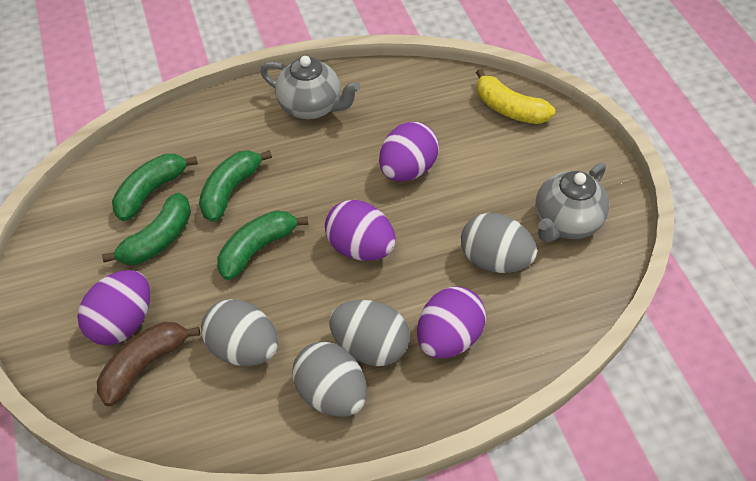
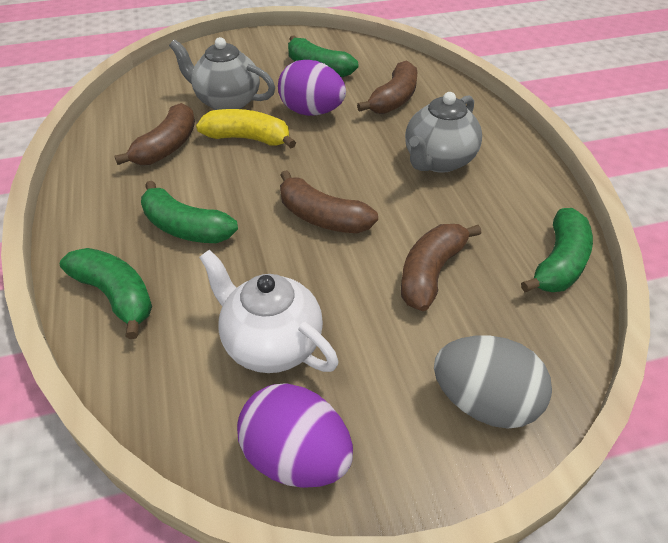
brown banana: [97,322,200,406] = 1 -> [114,103,195,165] [280,170,378,233] [357,61,418,114] [401,224,482,311] = 4
grey egg: [201,299,278,366] [292,342,367,417] [329,300,410,366] [461,213,537,273] = 4 -> [434,336,552,429] = 1
purple egg: [77,270,150,345] [325,200,396,261] [379,122,439,181] [417,287,486,358] = 4 -> [237,383,353,488] [278,60,346,116] = 2
white teapot: none = 0 -> [199,250,338,373] = 1

